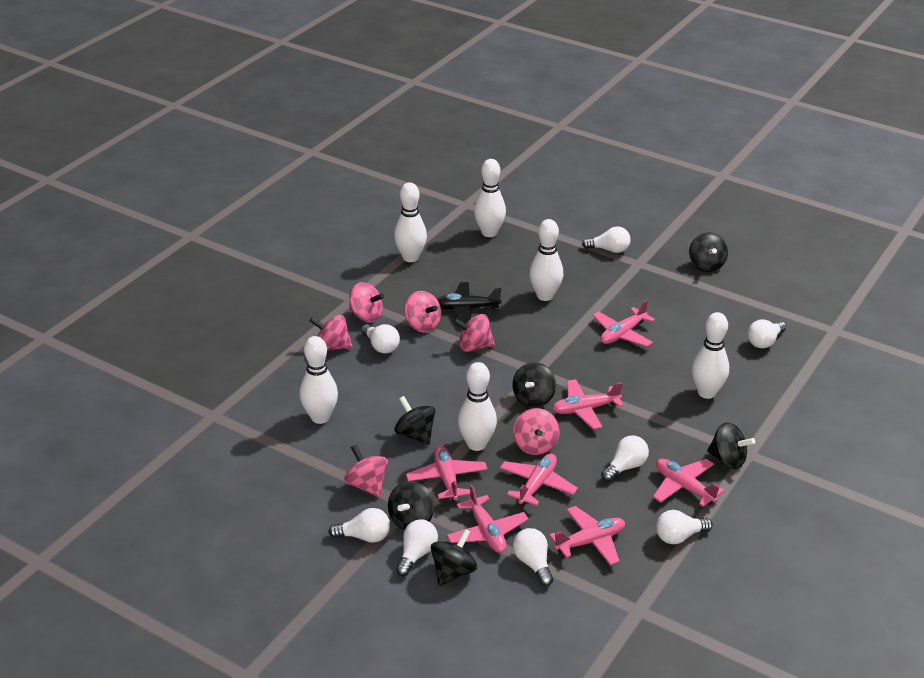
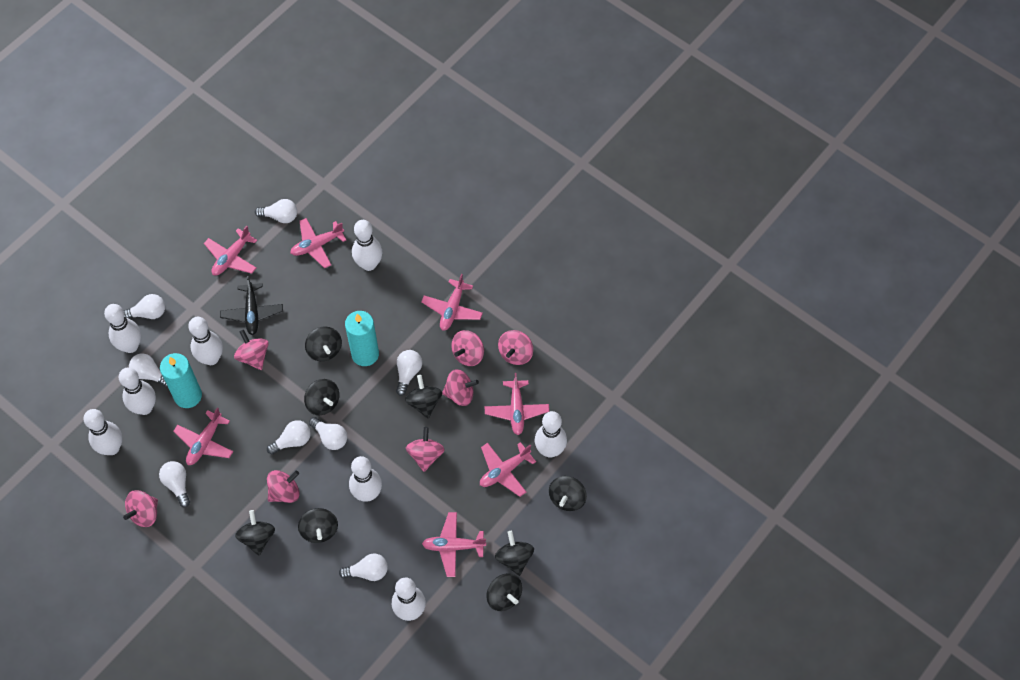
black spinning top: [388,481,434,530] [394,396,435,445] [431,529,477,586] [512,362,556,407] [689,232,728,272] [707,423,755,469] = 6 -> [235,510,275,556] [298,508,338,543] [304,379,339,415] [305,326,342,361] [405,375,442,419] [486,573,522,611] [495,531,534,576] [549,476,587,511] = 8
pink spinning top: [310,315,353,351] [344,445,388,497] [349,282,384,322] [404,291,441,332] [453,314,495,352] [513,408,560,455] = 6 -> [123,490,158,527] [234,330,269,370] [267,470,300,503] [406,427,445,472] [442,369,479,406] [451,330,484,366] [498,330,533,365] = 7
turquoise candle: none = 0 -> [160,353,202,408] [345,311,379,366] = 2
white bowling pin: [300,336,338,424] [394,182,427,262] [458,362,497,451] [474,159,506,237] [529,219,563,301] [691,312,729,399] = 6 -> [84,409,122,455] [104,304,141,353] [119,367,156,415] [188,317,223,365] [349,456,382,502] [352,220,382,271] [392,578,426,621] [535,411,567,458] = 8

